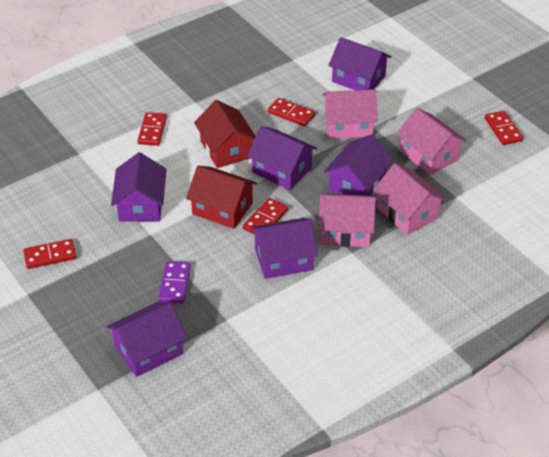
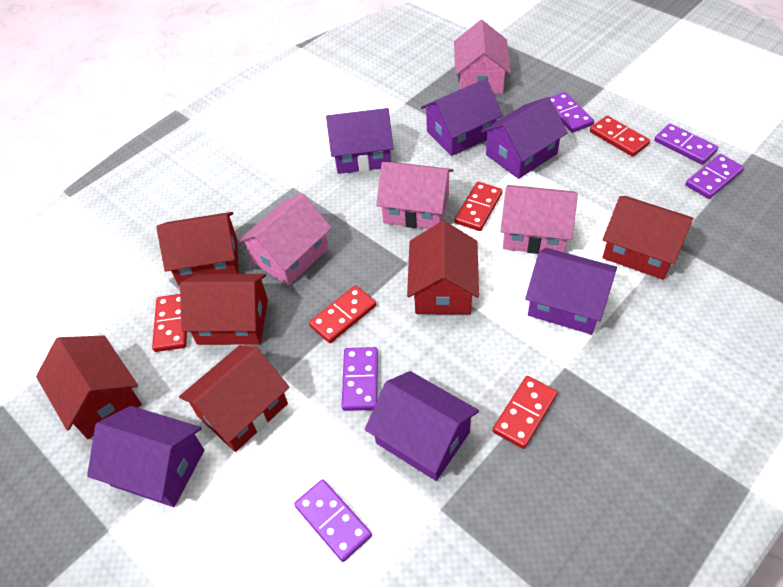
purple domino: [158,261,191,304] = 1 -> [294,479,372,562] [342,347,378,411] [549,92,594,133] [654,124,718,164] [685,154,744,199] = 5
red house: [186,166,257,229] [194,100,256,168] = 2 -> [36,336,142,439] [156,212,239,286] [179,345,289,452] [180,274,268,345] [407,221,479,314] [602,196,693,280] = 6

